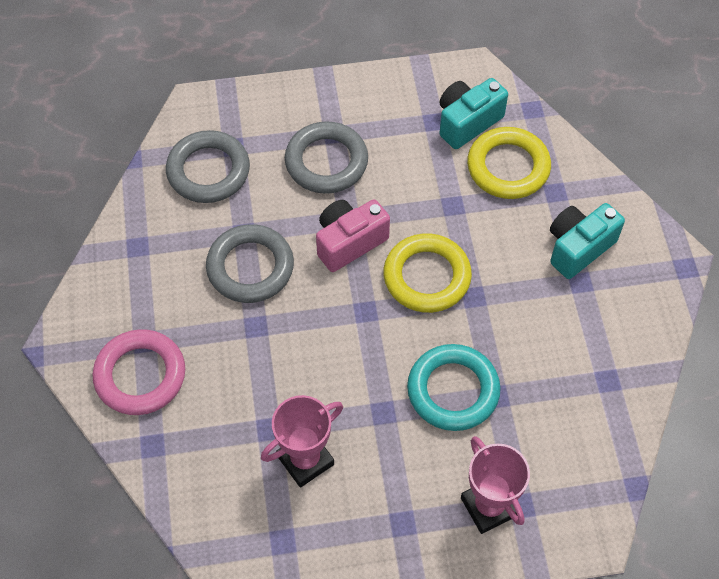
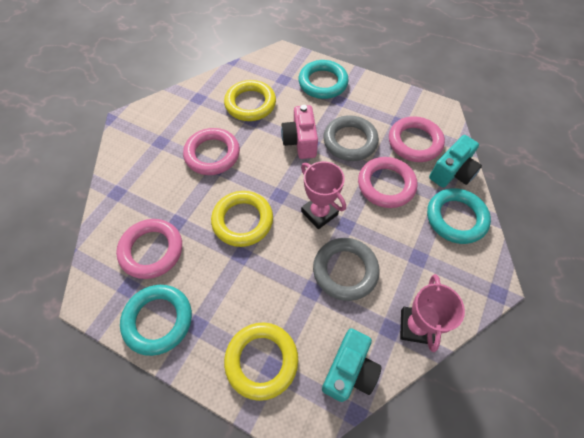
grey ring: [166,130,250,203] [206,224,294,303] [285,121,368,194] = 3 -> [313,238,380,301] [323,115,379,161] = 2
pink ring: [93,329,185,415] = 1 -> [116,219,182,279] [183,128,240,175] [358,157,417,208] [389,116,445,162] = 4
turquoise ring: [407,344,501,431] = 1 -> [120,285,192,356] [298,60,349,99] [427,188,491,244] = 3
yellow ring: [383,233,472,313] [467,127,551,199] = 2 -> [211,191,273,247] [224,80,276,121] [224,322,298,401] = 3

